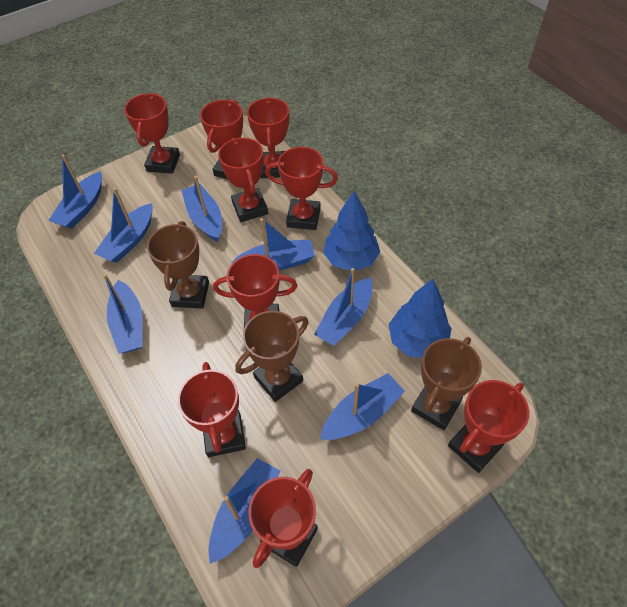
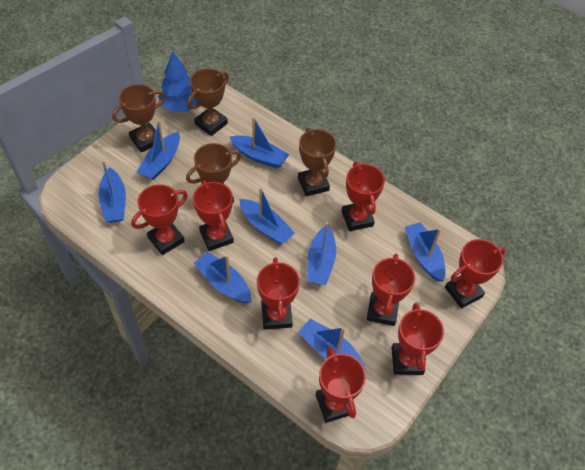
blue tree: [323,191,380,271] [388,279,451,358] = 2 -> [158,51,197,112] = 1
brown trophy: [147,221,209,309] [235,311,309,402] [411,337,482,430] = 3 -> [112,84,165,152] [186,143,241,202] [187,68,229,136] [298,128,336,196] = 4
red trophy: [124,93,180,174] [178,362,246,457] [200,100,243,179] [213,254,297,328] [218,138,268,222] [247,97,289,178] [248,469,318,568] [265,147,338,230] [448,380,529,473] = 9 -> [131,184,188,255] [193,180,234,251] [257,257,300,330] [316,347,366,423] [341,162,385,231] [367,254,415,326] [392,303,444,375] [445,239,505,309] = 8

